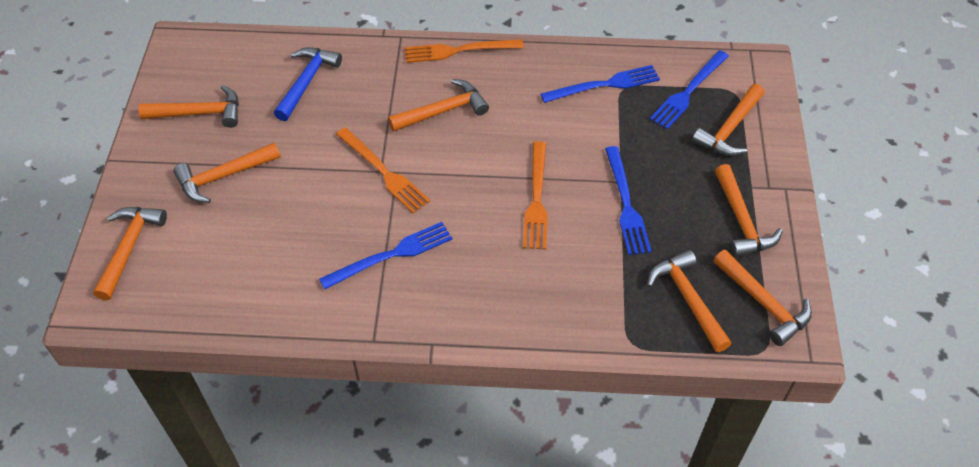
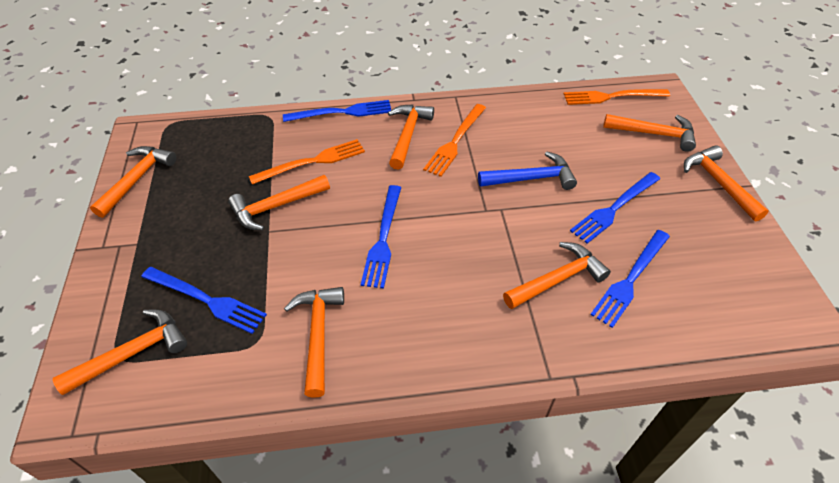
blue fork: [319,222,453,289] [541,65,660,103] [605,146,652,255] [649,50,729,129] = 4 -> [141,267,267,334] [283,100,391,122] [361,185,401,289] [570,172,660,244] [590,230,670,328] = 5

